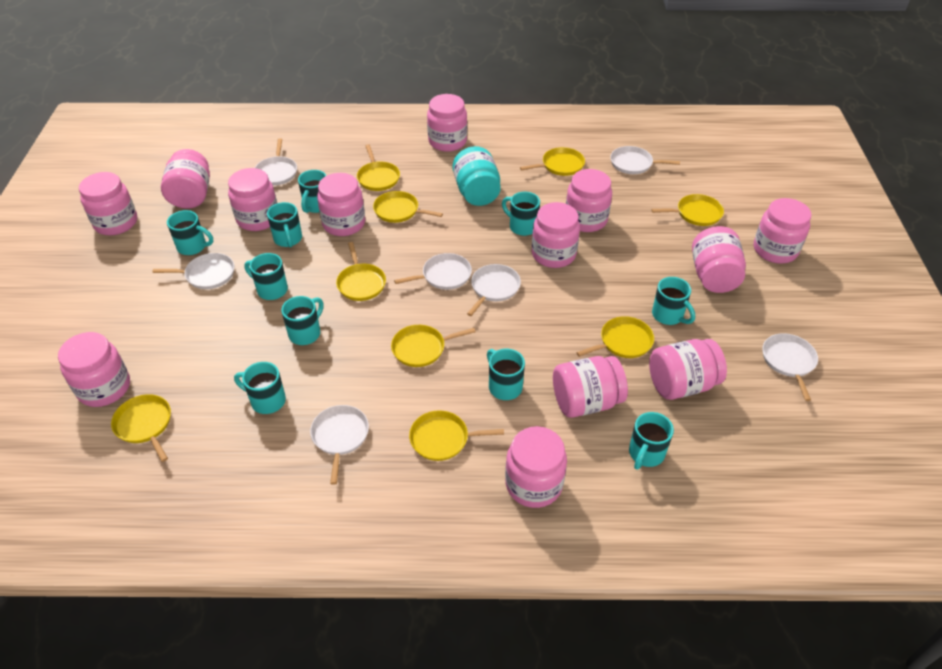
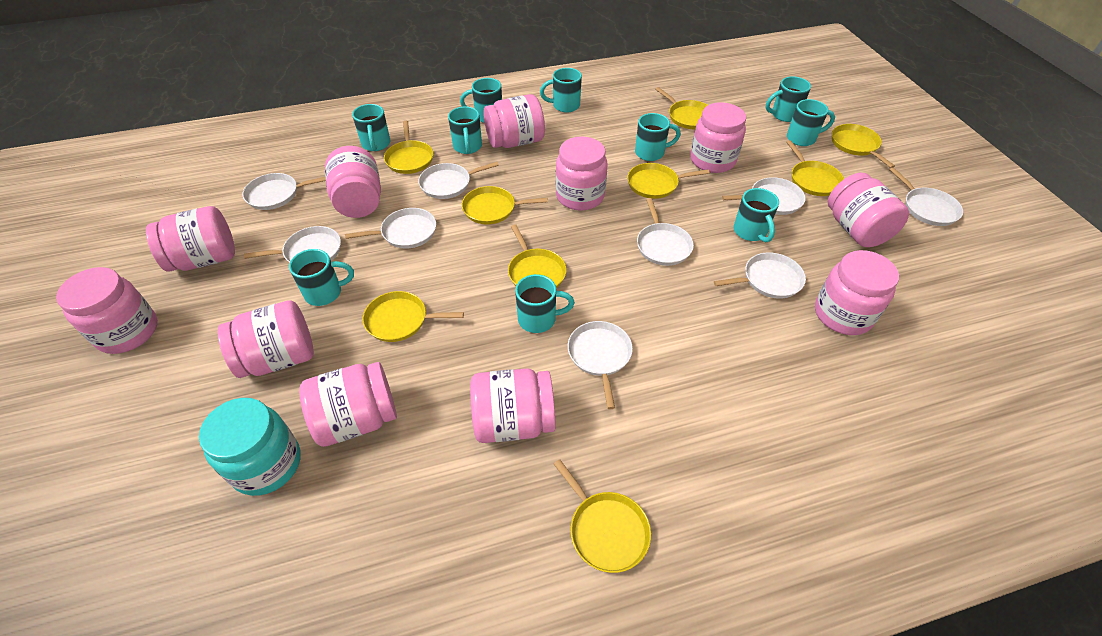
pink jar: [58,332,130,407] [79,172,137,235] [161,149,210,209] [228,168,277,231] [317,173,365,236] [427,94,467,152] [505,426,567,508] [532,202,580,268] [553,356,628,418] [566,169,612,232] [649,339,727,400] [692,226,746,293] [754,198,811,263] = 13 -> [56,267,158,354] [146,206,235,272] [217,300,314,378] [299,362,397,447] [325,146,381,218] [470,368,556,443] [483,94,545,148] [555,137,608,211] [690,102,746,173] [815,250,899,335] [828,173,909,247] = 11
white pan: [153,253,234,289] [255,138,297,185] [310,405,369,485] [394,253,472,290] [467,264,521,316] [610,146,680,174] [763,333,818,401] = 7 -> [242,173,326,210] [244,226,341,263] [345,208,436,249] [418,162,499,199] [568,321,633,409] [637,198,694,266] [714,253,806,299] [722,177,805,215] [889,167,963,226] = 9

